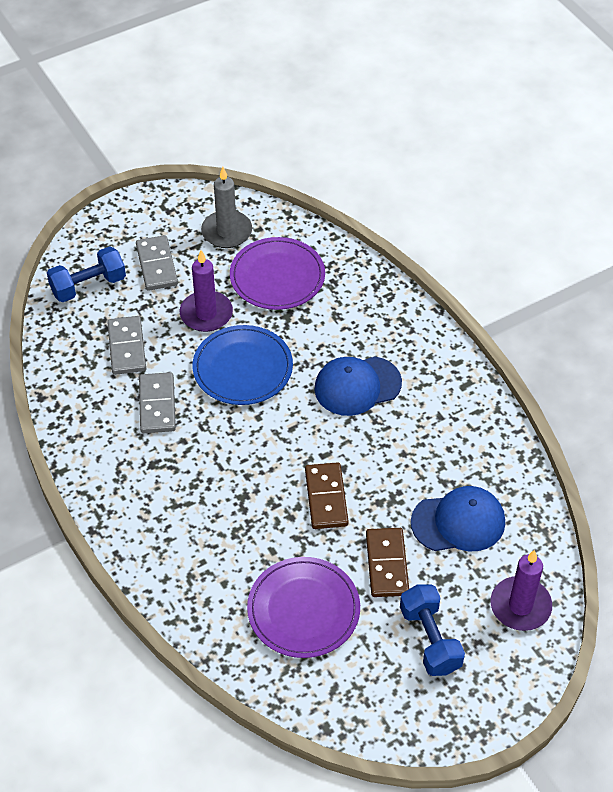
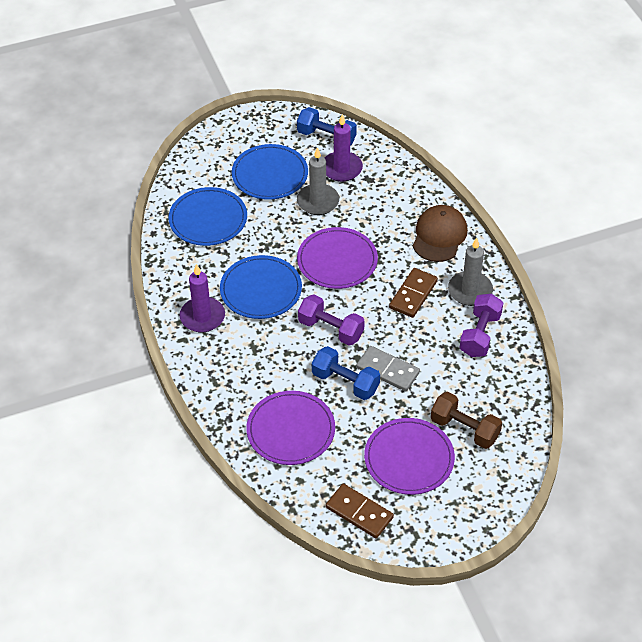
blue cap: [314,356,402,416] [411,486,505,551] = 2 -> none = 0
blue plate: [192,325,293,405] = 1 -> [168,187,247,246] [220,255,302,319] [232,144,308,200] = 3
brown cap: none = 0 -> [413,205,468,262] = 1
brown dumbbell: none = 0 -> [431,392,502,449] = 1
grey candle: [201,167,252,248] = 1 -> [297,147,339,215] [448,238,493,306] = 2
grey domino: [107,316,146,375] [136,235,178,291] [139,372,176,433] = 3 -> [356,346,420,391] = 1
purple dumbbell: none = 0 -> [298,294,365,346] [460,294,503,357] = 2
purple plate: [230,237,325,310] [247,557,360,658] = 2 -> [246,391,335,465] [297,227,378,289] [364,418,455,495] = 3

